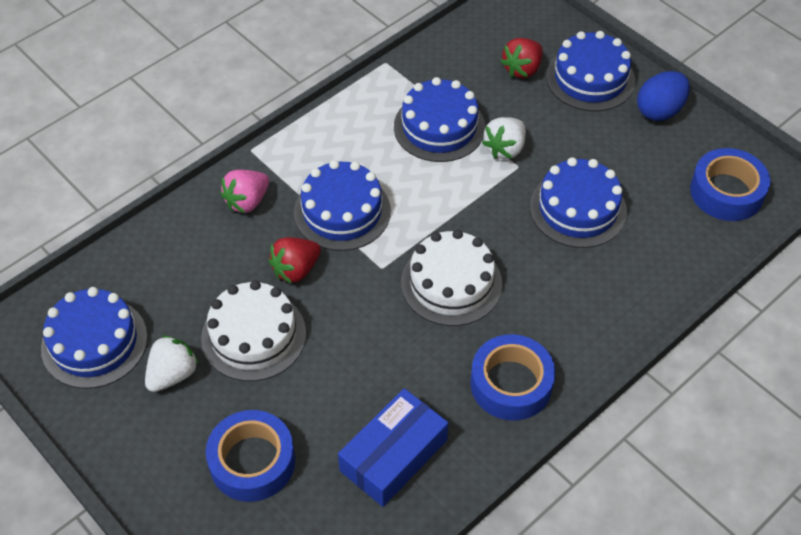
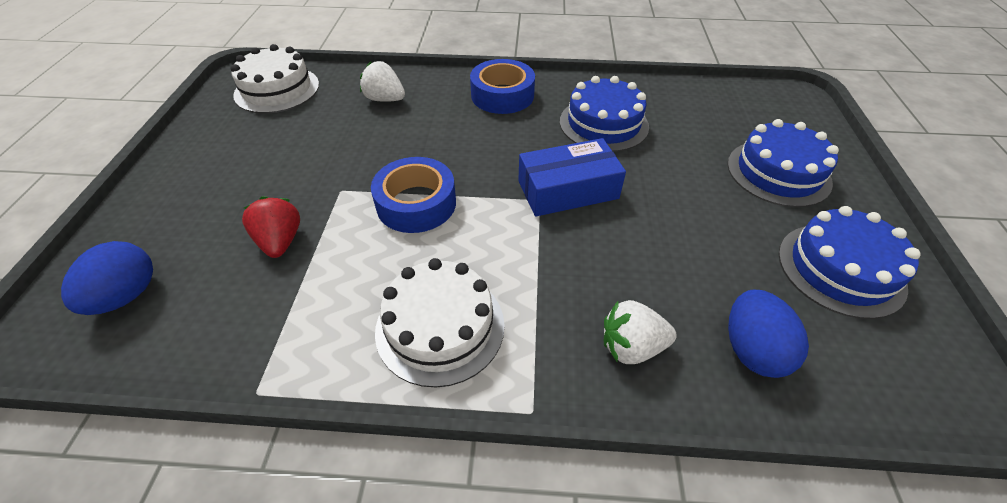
blue cake: [41,287,148,389] [294,160,391,251] [394,77,485,162] [530,157,627,248] [546,31,635,111] = 5 -> [560,76,649,152] [727,119,839,207] [779,206,921,319] = 3
blue egg: [637,71,690,121] = 1 -> [61,241,153,315] [728,290,809,378] = 2
blue tape: [206,410,295,502] [470,334,555,421] [690,148,770,221] = 3 -> [371,157,456,233] [470,59,535,114] = 2
pink strawberry: [220,170,269,213] = 1 -> none = 0
red strawberry: [269,237,321,284] [500,38,543,78] = 2 -> [242,196,300,258] = 1

